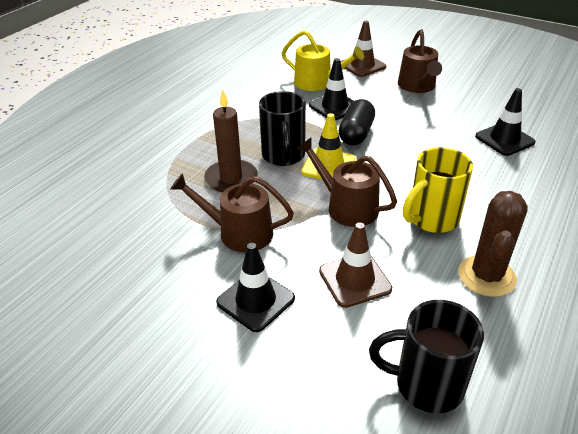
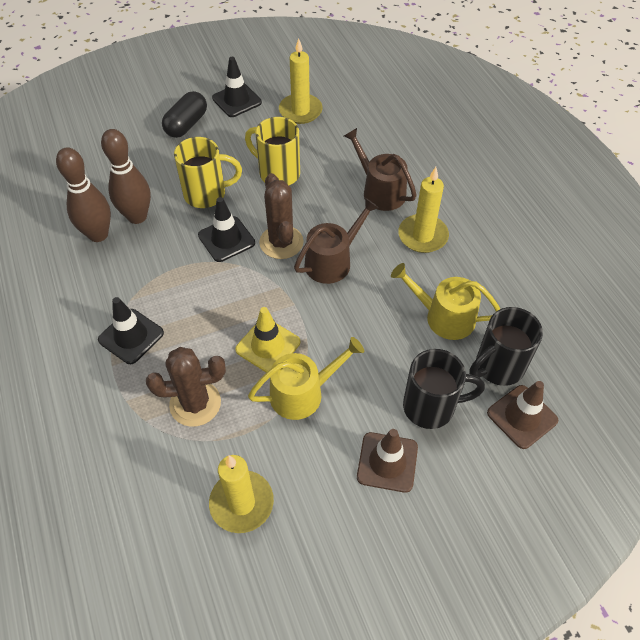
brown bowling pin: none = 0 -> [56,148,111,242] [101,129,151,224] = 2
brown cactus: [458,191,528,297] = 1 -> [146,347,226,427] [259,173,304,259] = 2
brown candle: [204,89,258,192] = 1 -> none = 0
brown watering can: [170,173,294,252] [297,138,397,227] [398,29,442,93] = 3 -> [294,198,379,284] [344,128,417,211] = 2
yellow candle: none = 0 -> [209,455,274,533] [279,38,323,124] [398,167,449,253] = 3
yellow mug: [403,147,473,233] = 1 -> [174,137,242,208] [245,117,300,185] = 2
yellow watering can: [282,30,364,91] = 1 -> [248,337,364,420] [391,263,500,340] = 2

